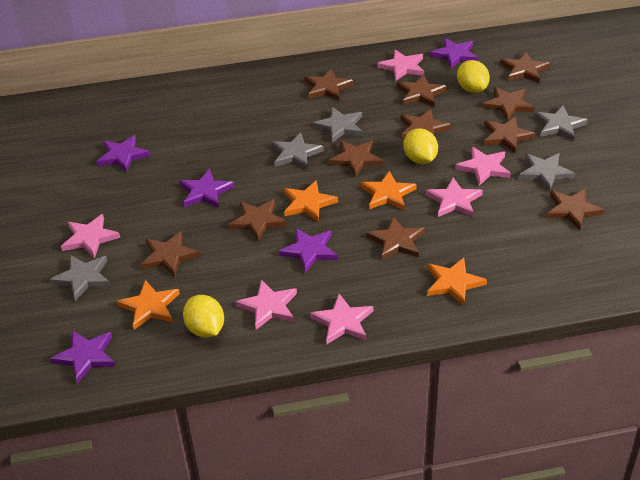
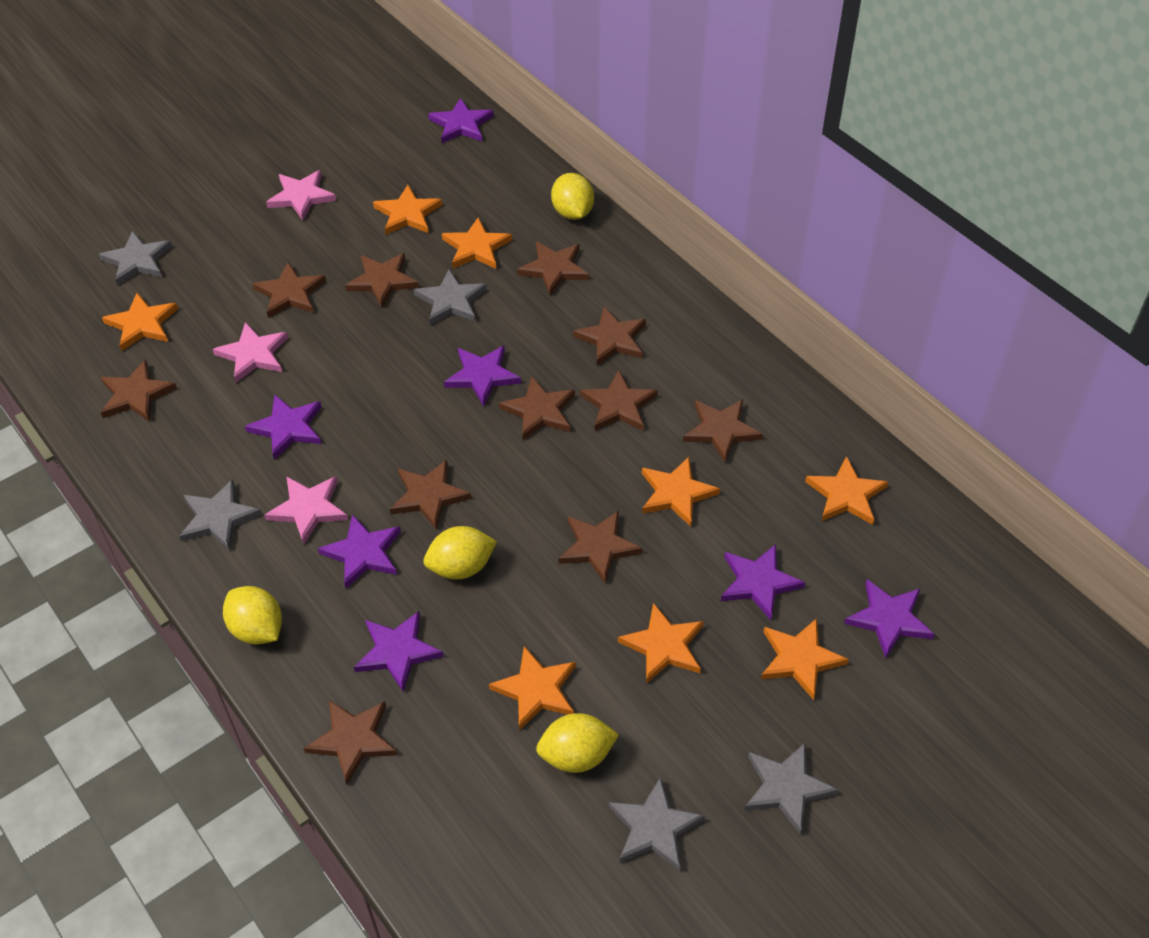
orange star: [117,280,180,330] [284,180,338,222] [360,171,417,211] [427,258,487,306] = 4 -> [102,293,178,351] [373,185,442,235] [442,217,512,269] [489,646,576,730] [618,603,704,684] [642,457,720,527] [761,618,849,700] [805,456,888,525] = 8
pink star: [61,214,120,258] [236,280,297,330] [310,294,373,345] [377,50,424,81] [425,178,483,217] [455,147,511,186] = 6 -> [212,322,288,383] [264,476,348,544] [266,170,336,220] = 3
purple star: [50,330,115,383] [96,135,151,173] [179,169,234,208] [279,228,338,273] [430,38,478,68] = 5 -> [245,395,322,460] [318,514,401,588] [354,611,444,692] [428,98,494,143] [444,346,521,406] [721,544,805,620] [844,579,934,658] = 7
yellow lemon: [183,295,224,338] [404,128,438,164] [457,60,490,93] = 3 -> [223,586,282,645] [424,526,497,579] [536,713,619,773] [551,173,594,220] = 4

